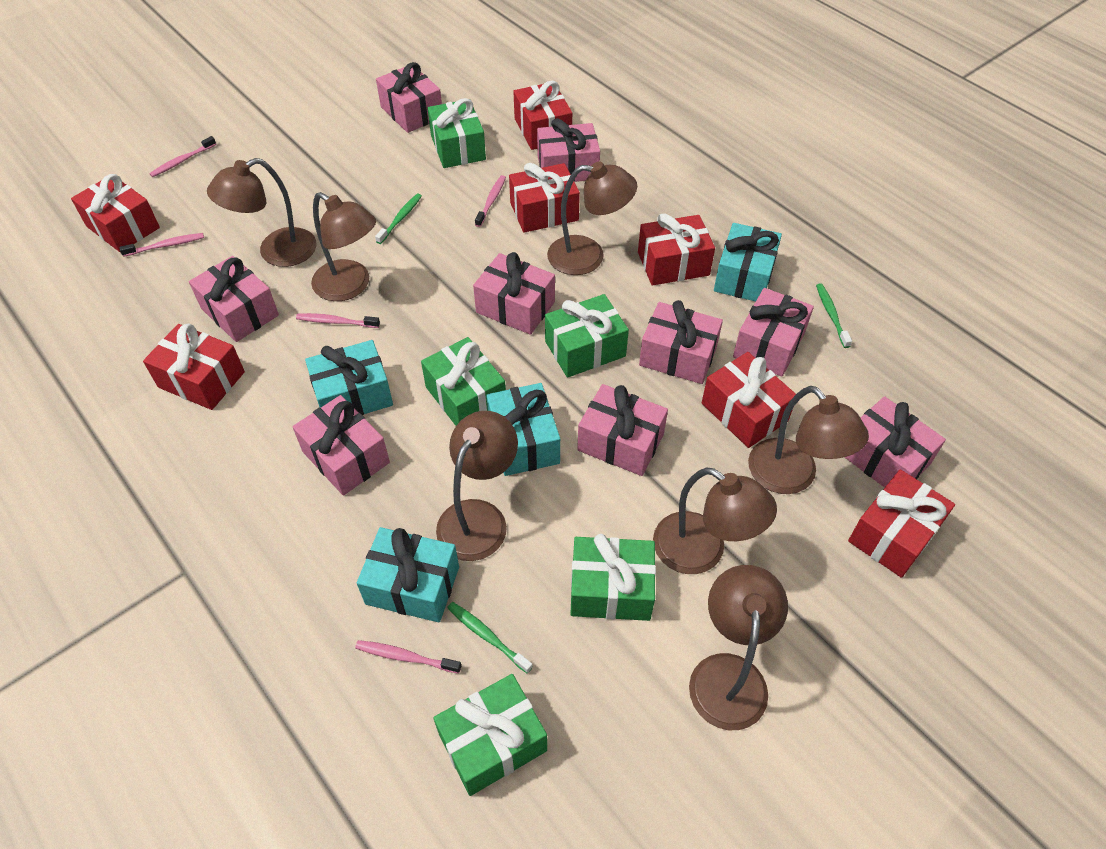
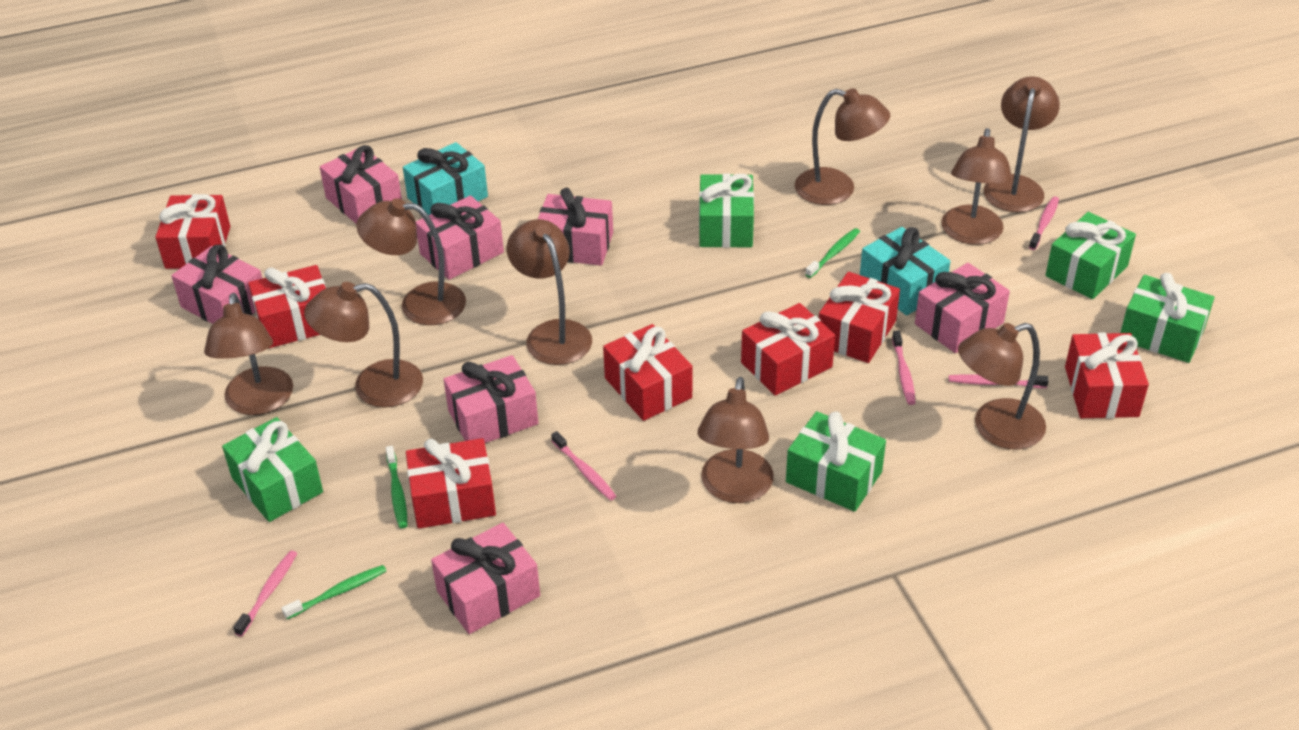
brown lamp: [207,158,316,267] [311,192,376,301] [436,411,518,561] [547,161,637,275] [653,467,777,574] [689,565,788,730] [748,386,869,494] = 7 -> [204,293,293,415] [304,282,423,407] [356,198,466,325] [507,219,592,365] [697,377,773,503] [795,88,890,205] [941,128,1013,245] [958,323,1046,449] [984,76,1060,212] = 9
pink gift: [189,256,279,342] [293,395,390,495] [376,62,442,133] [473,252,555,335] [537,118,600,182] [577,384,668,476] [639,300,723,384] [733,288,814,377] [845,396,946,488] = 9 -> [171,245,262,324] [320,145,402,224] [416,196,504,280] [431,523,540,634] [444,355,538,443] [538,188,613,266] [915,263,1010,353] = 7
turquoise gift: [305,340,393,415] [357,527,459,623] [486,383,560,476] [714,223,782,301] = 4 -> [403,142,488,215] [860,227,951,315] = 2

